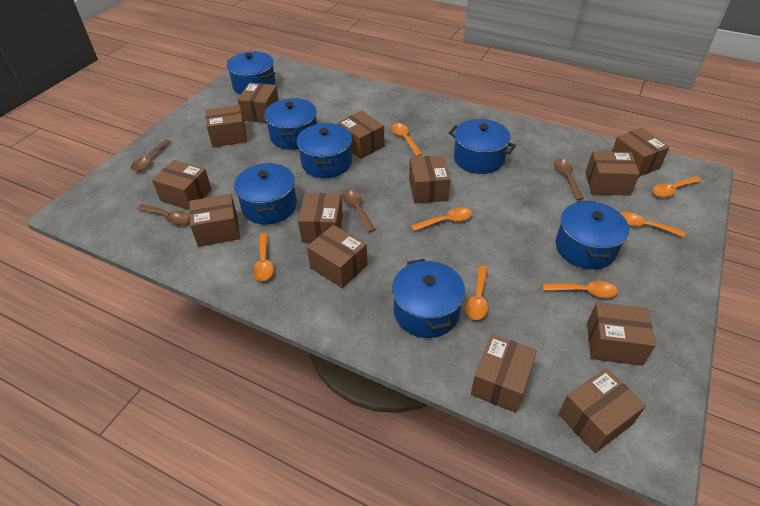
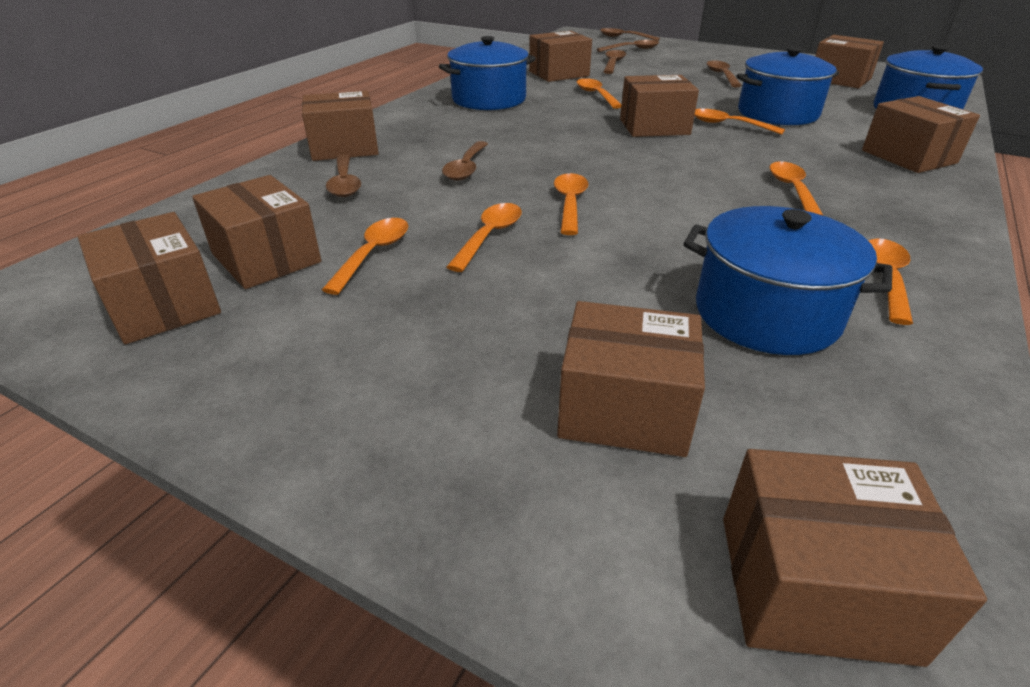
blue pot: [227,51,276,95] [234,163,297,224] [264,98,317,150] [297,123,352,178] [392,259,465,338] [449,119,516,174] [556,201,629,269] = 7 -> [439,36,536,110] [683,206,892,355] [736,47,839,125] [874,45,983,109] = 4
brown box: [152,160,212,210] [189,194,240,247] [205,105,247,147] [238,83,279,123] [298,193,343,243] [307,225,368,288] [337,111,384,159] [409,155,450,203] [471,334,537,413] [559,368,646,453] [586,151,640,196] [587,302,656,366] [612,128,670,177] = 13 -> [78,212,221,344] [192,175,321,289] [302,90,379,161] [529,31,592,82] [557,301,705,457] [620,75,699,137] [723,449,987,667] [815,35,884,88] [862,96,980,173] = 9
brown spoon: [131,139,171,171] [137,204,190,225] [342,189,376,232] [554,159,584,200] = 4 -> [326,154,361,197] [442,141,488,181] [597,40,659,52] [600,28,660,41] [603,50,626,74] [706,60,742,87] = 6

